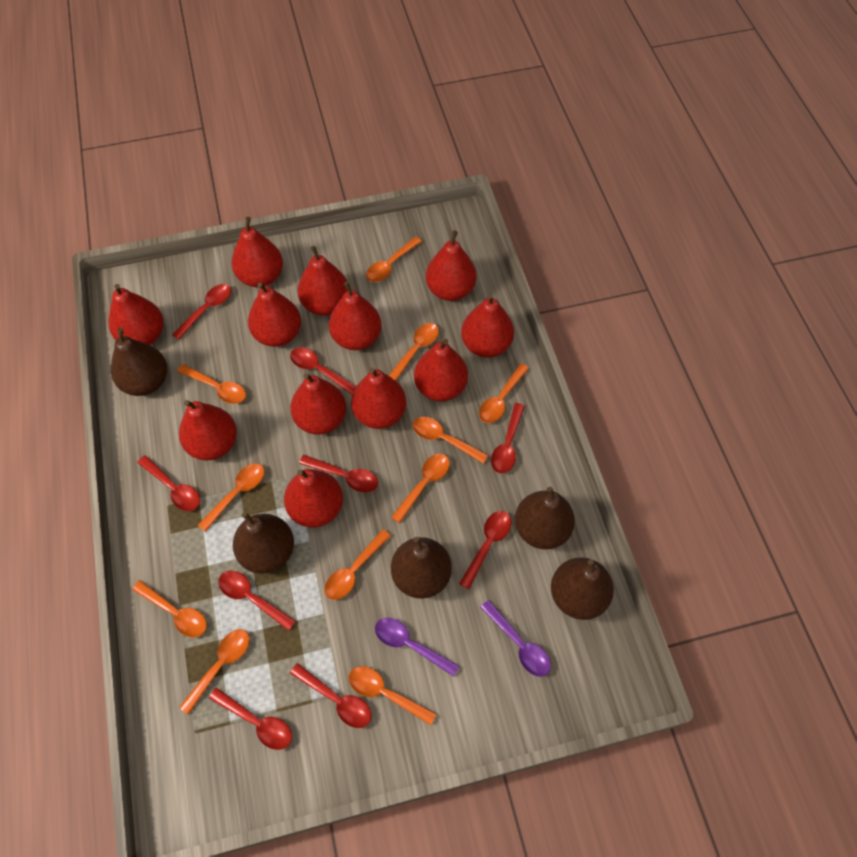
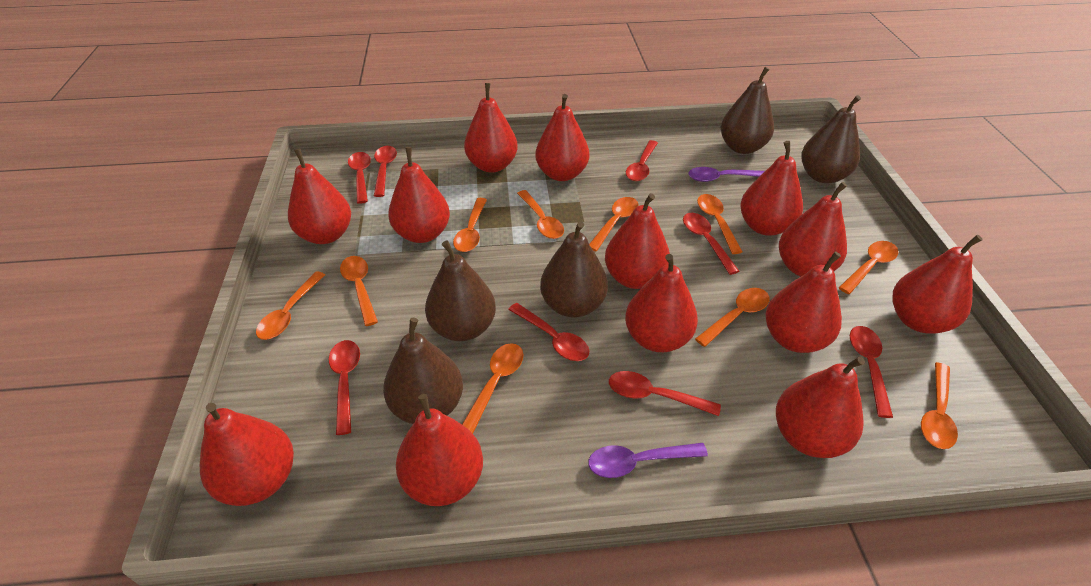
orange spoon: [132,580,207,637] [177,364,246,404] [179,629,250,714] [198,463,265,532] [325,529,391,600] [349,666,436,725] [366,237,422,282] [388,323,439,381] [391,454,450,523] [412,417,488,464] [479,363,529,423] = 11 -> [256,271,325,340] [340,256,378,326] [453,198,487,252] [462,343,523,434] [517,190,564,239] [589,197,639,251] [695,288,770,347] [697,194,743,254] [839,241,898,294] [921,362,958,449] = 10
red pear: [109,284,163,345] [179,400,237,461] [231,217,283,287] [248,282,301,347] [284,469,343,527] [290,373,346,435] [298,246,348,315] [329,281,382,350] [351,368,406,429] [414,339,468,401] [426,230,477,301] [461,294,514,358] = 12 -> [200,403,294,506] [288,148,351,244] [388,147,450,243] [396,394,483,506] [464,83,518,173] [535,94,589,181] [605,193,670,289] [625,254,698,352] [740,141,803,236] [766,251,842,353] [776,356,865,458] [779,182,847,277] [893,235,983,334] = 13
red spoon: [137,455,200,511] [172,284,231,340] [209,688,292,750] [218,571,296,631] [290,347,356,395] [290,663,371,728] [299,455,378,492] [459,511,511,589] [491,403,525,473] = 9 -> [329,340,360,435] [348,152,371,204] [374,146,397,197] [508,303,589,361] [609,371,721,416] [626,140,658,181] [683,213,739,275] [850,326,893,418] = 8

